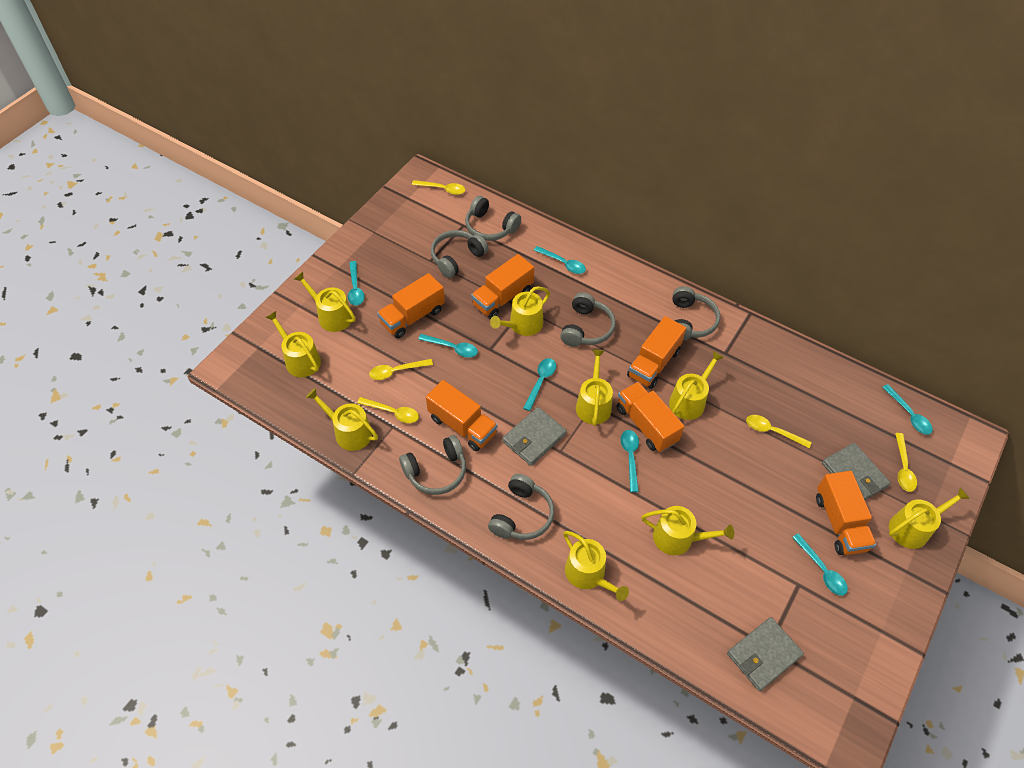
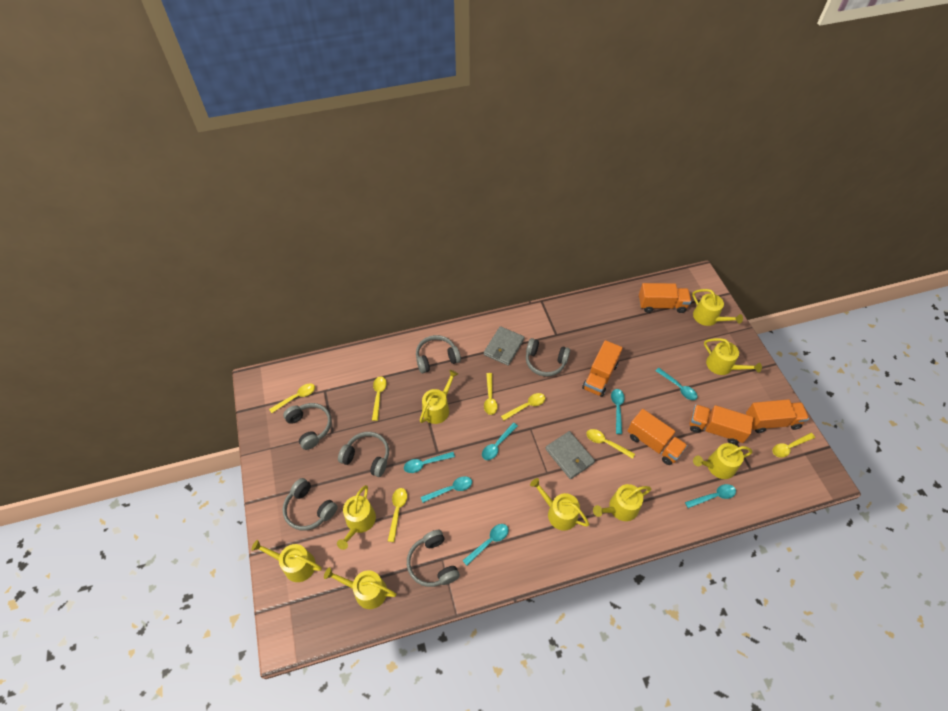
grey wallet: [502,407,567,466] [727,617,804,691] [822,443,891,500] = 3 -> [484,326,524,366] [545,431,595,479] = 2
orange truck: [377,273,445,338] [426,380,498,451] [471,254,534,319] [617,382,684,452] [627,316,686,389] [816,471,876,555] = 6 -> [582,340,623,397] [628,409,688,465] [639,283,691,313] [690,405,753,445] [746,399,809,433] = 5
yellow spoon: [357,397,419,423] [369,359,433,380] [412,180,465,195] [746,415,812,448] [895,433,917,492] = 5 -> [269,384,315,413] [372,376,387,421] [388,488,407,542] [484,373,497,415] [501,393,545,421] [586,429,635,459] [773,433,815,458] = 7

